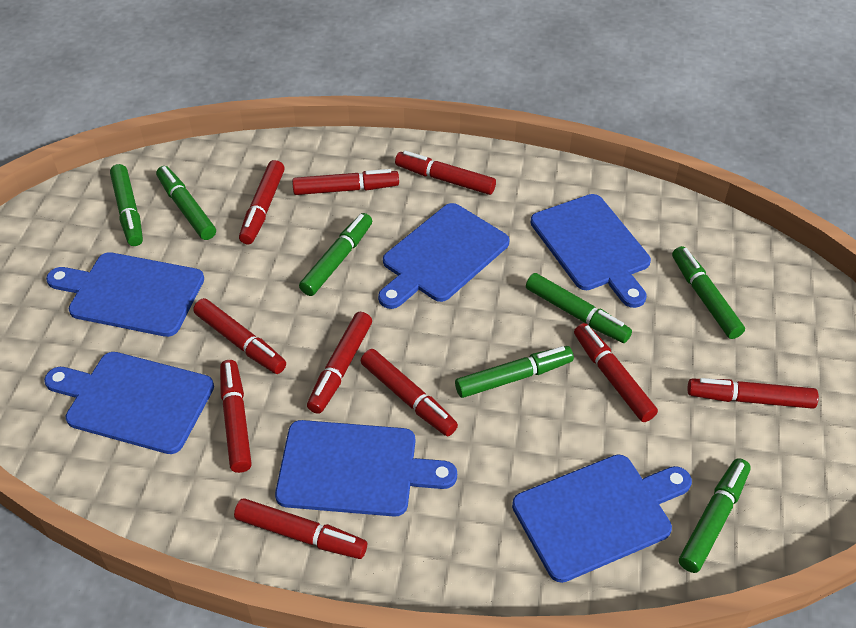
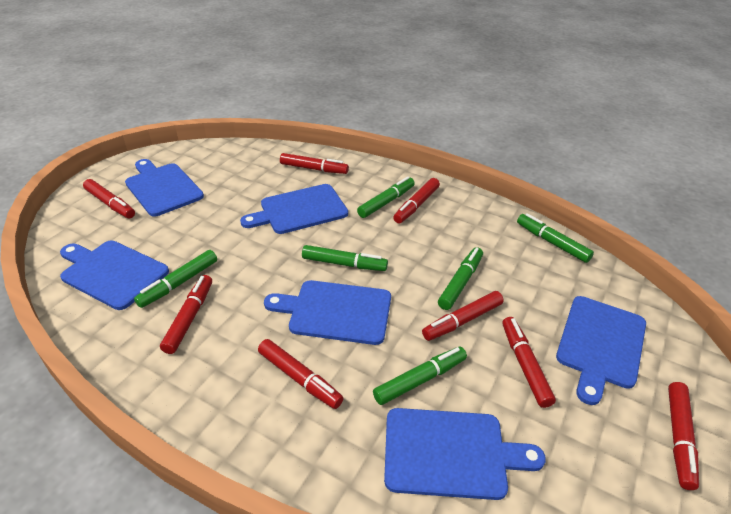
green marker: [110,164,143,246] [156,166,216,240] [299,213,372,296] [455,346,574,398] [526,273,632,343] [672,246,745,339] [679,458,751,573] = 7 -> [134,250,217,308] [302,245,388,271] [357,177,415,218] [373,347,467,405] [438,247,483,310] [517,213,594,263] = 6
red marker: [193,298,286,374] [220,360,252,473] [234,498,367,559] [239,160,285,244] [292,169,399,195] [307,312,372,414] [361,349,458,436] [395,151,496,195] [574,323,658,422] [687,378,819,409] = 10 -> [83,179,135,218] [160,275,212,354] [258,339,343,409] [280,153,349,174] [393,178,440,223] [422,291,504,341] [502,317,556,408] [668,382,699,490] = 8

